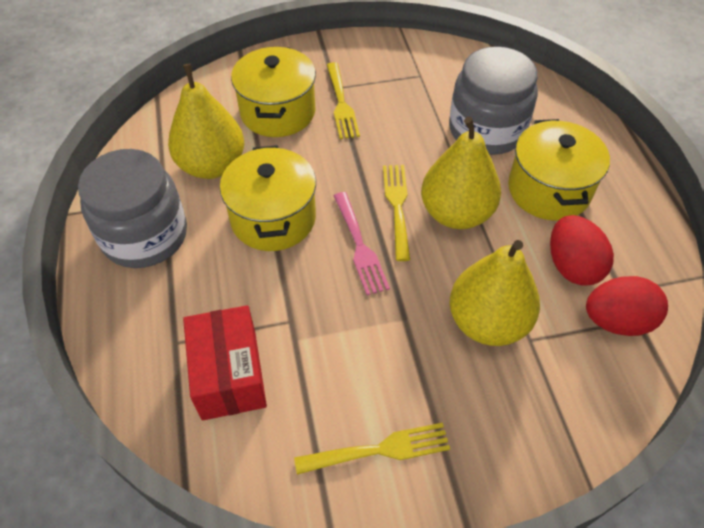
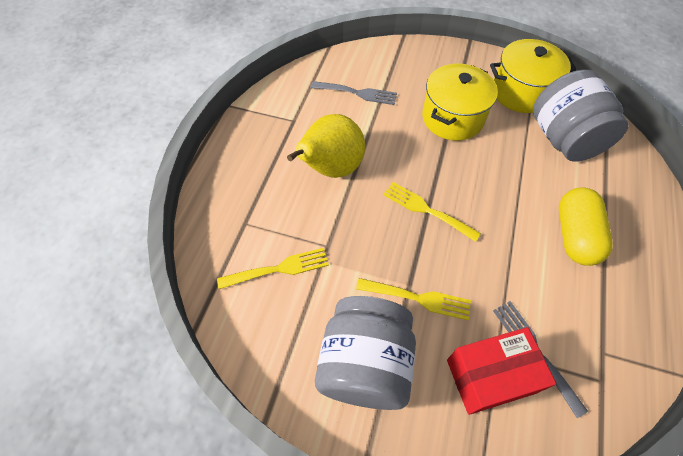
grey fork: none = 0 -> [310,81,397,105] [493,301,588,418] = 2
pink fork: [334,192,390,295] = 1 -> none = 0
red egg: [550,215,614,286] [586,276,668,336] = 2 -> none = 0
yellow capsule: none = 0 -> [559,187,613,266] = 1
yellow pear: [168,64,244,179] [421,117,501,229] [449,240,540,346] = 3 -> [287,114,365,178] = 1
yellow pot: [220,145,316,251] [231,47,316,137] [508,119,610,221] = 3 -> [422,63,498,141] [490,39,577,113] = 2

